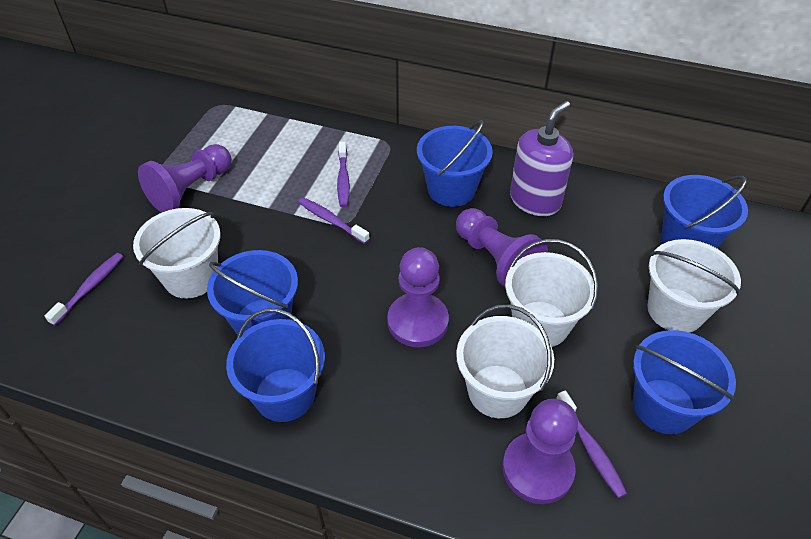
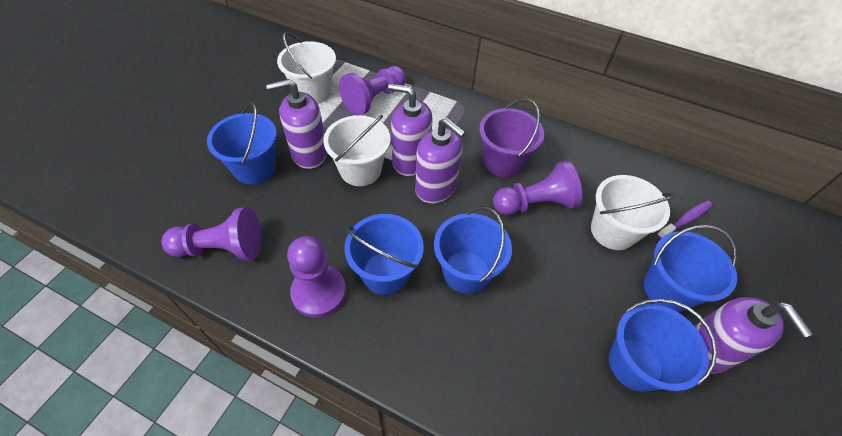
purple bucket: none = 0 -> [479,98,544,177] = 1
purple soap dispenser: [510,101,573,216] = 1 -> [266,79,327,169] [388,83,433,176] [415,118,466,203] [695,297,813,374] = 4
purple toothbrush: [44,253,123,326] [298,197,370,244] [337,142,350,207] [556,391,628,498] = 4 -> [657,200,713,239] = 1
white bucket: [133,208,221,298] [456,305,554,418] [505,239,598,347] [647,239,741,332] = 4 -> [277,32,336,104] [323,115,391,186] [591,175,675,250] = 3

